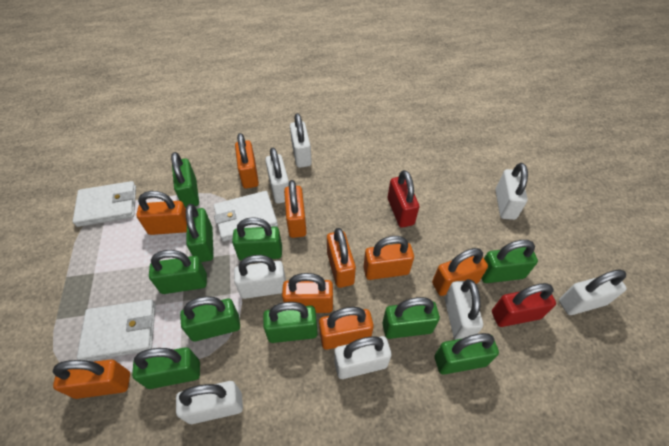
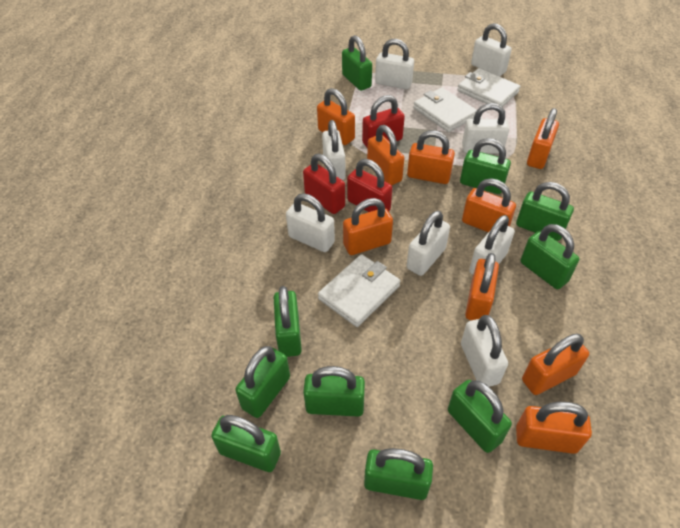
red padlock: [388,170,419,227] [492,283,556,327] = 2 -> [303,154,345,214] [347,159,392,212] [362,95,405,149] = 3

